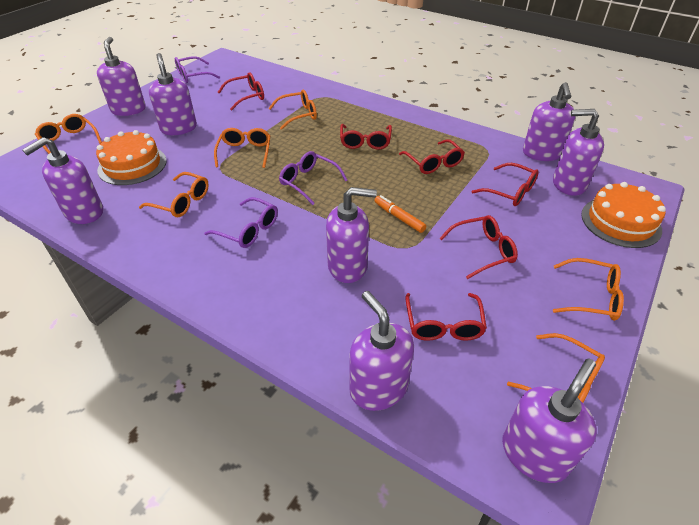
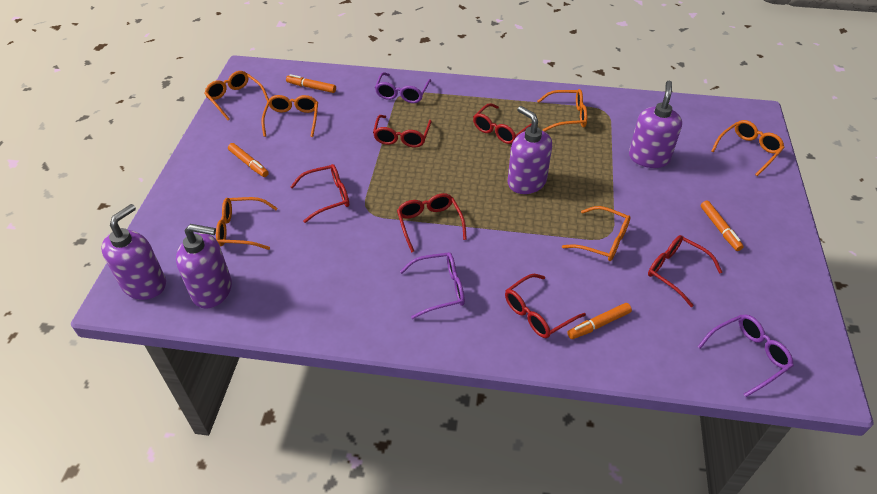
orange cake: [96,130,167,185] [581,182,666,248] = 2 -> none = 0
orange marker: [374,195,427,233] = 1 -> [228,143,269,177] [286,74,336,93] [567,303,632,339] [701,201,744,251] = 4
purple soap dispenser: [22,137,103,224] [97,37,146,116] [149,53,197,135] [326,187,377,283] [349,291,414,411] [502,359,597,483] [523,82,576,161] [553,109,604,196] = 8 -> [101,204,166,300] [176,224,232,308] [508,106,552,194] [629,81,682,168] = 4

